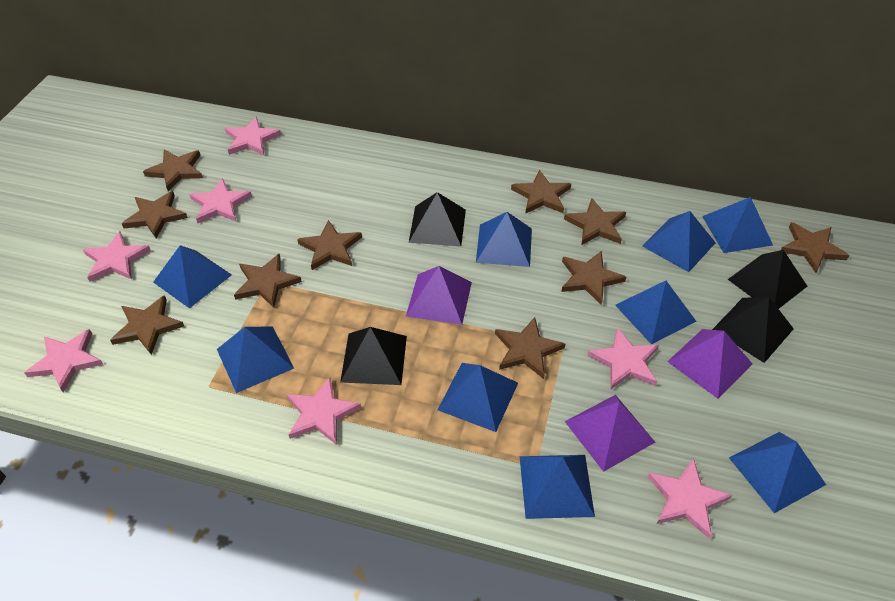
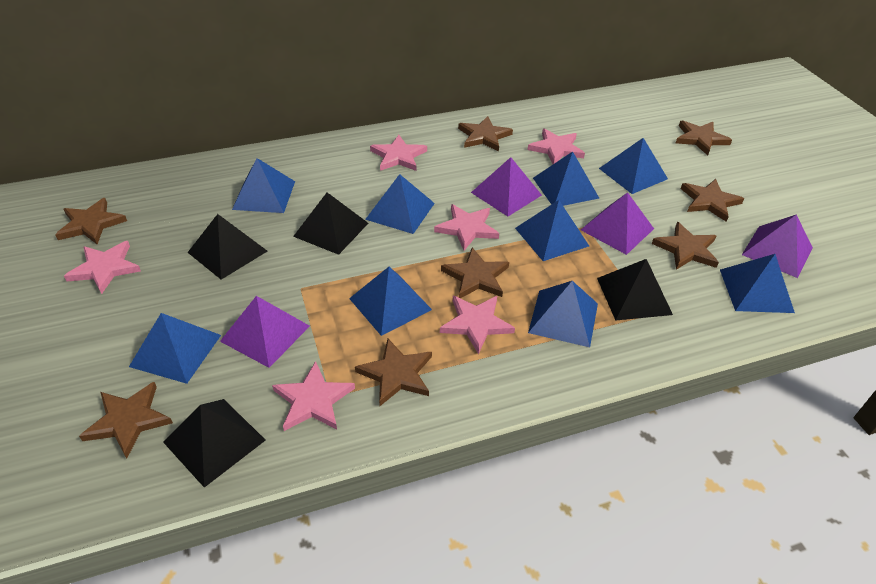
brown star: [110,295,185,355] [122,191,188,238] [143,150,203,191] [234,254,302,308] [297,220,362,270] [495,317,565,379] [511,170,571,214] [561,251,626,305] [564,198,626,245] [781,222,850,273] = 10 -> [55,198,127,244] [79,382,173,458] [355,339,432,406] [441,247,509,298] [458,116,513,152] [652,222,719,270] [676,121,732,155] [681,179,744,222] = 8
pink star: [24,329,104,392] [83,231,151,282] [189,178,252,223] [225,117,281,156] [287,377,361,445] [587,327,659,389] [647,458,732,539] = 7 -> [64,241,141,294] [272,361,355,431] [370,135,427,171] [434,204,499,251] [440,296,515,354] [528,128,585,164] = 6
purple pyramid: [406,266,472,325] [565,395,655,472] [667,329,753,399] = 3 -> [220,296,310,368] [471,157,542,216] [581,192,654,255] [742,214,813,278] = 4

